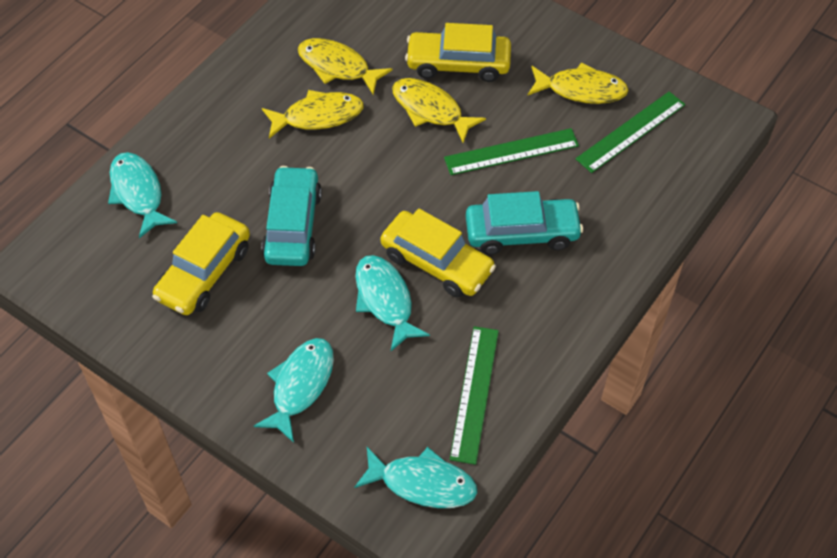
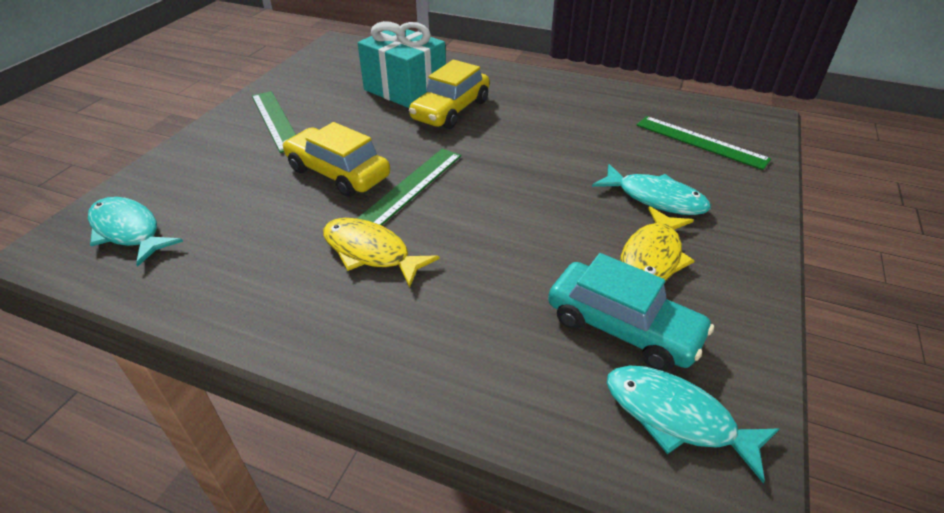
turquoise car: [261,166,322,266] [466,191,583,255] = 2 -> [548,253,714,371] = 1
turquoise fish: [108,152,177,238] [254,338,334,443] [354,447,477,508] [355,255,430,351] = 4 -> [88,197,183,267] [592,164,711,215] [607,366,779,483] = 3
turquoise gift: none = 0 -> [358,21,446,108] = 1
yellow car: [152,212,250,315] [380,208,496,298] [405,23,511,82] = 3 -> [282,122,390,197] [409,60,490,129] = 2
yellow fish: [262,90,364,139] [298,38,392,95] [392,78,486,143] [528,62,629,104] = 4 -> [323,218,440,288] [620,206,695,281] = 2

